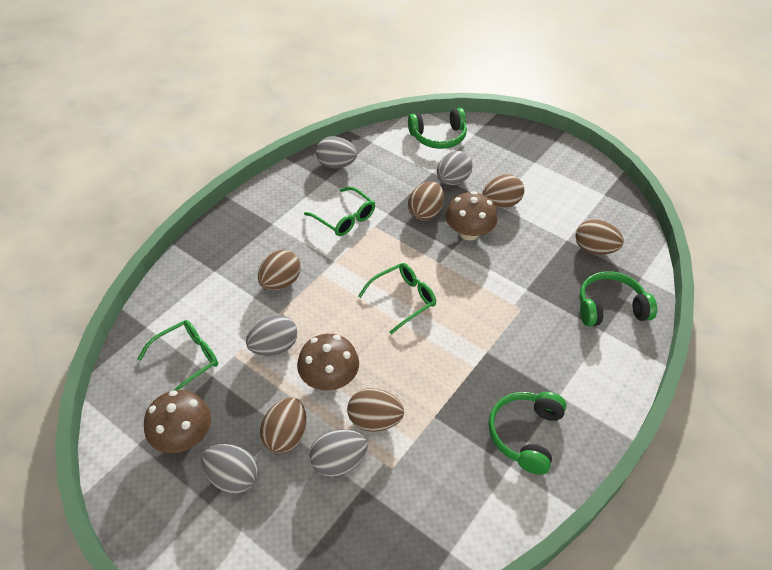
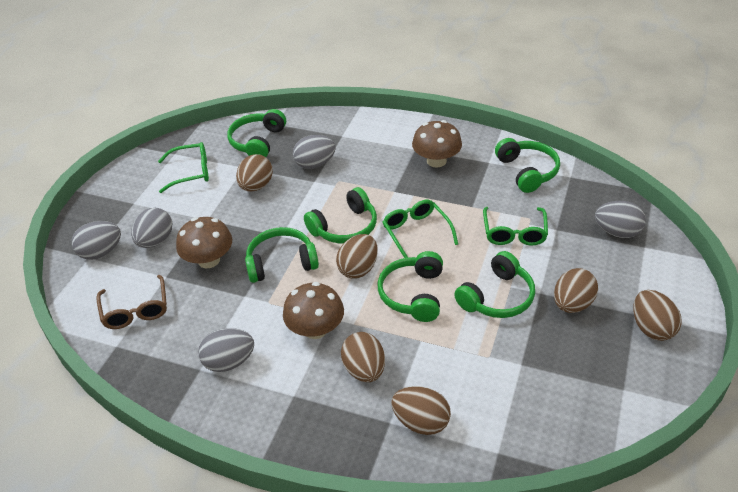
brown glasses: none = 0 -> [96,275,167,329] = 1
green headphones: [408,108,467,149] [488,392,567,475] [579,271,657,326] = 3 -> [227,109,286,157] [245,227,319,283] [304,187,377,244] [378,251,443,322] [454,251,535,318] [495,138,560,193] = 6

